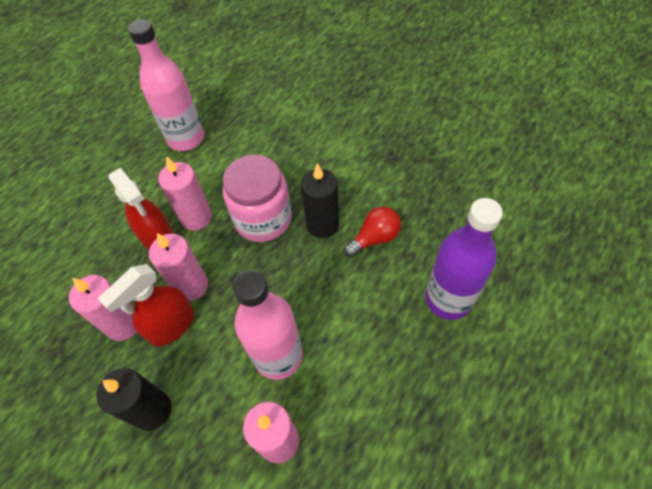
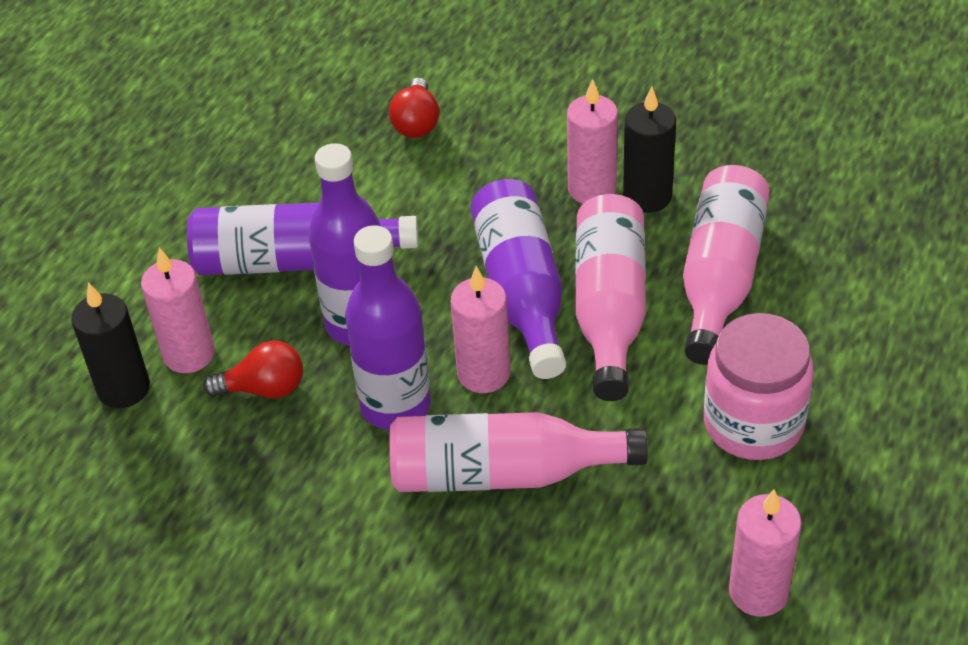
pink bottle: [128,19,204,151] [233,270,303,380] = 2 -> [389,412,648,492] [575,194,646,401] [683,165,770,365] = 3
purple bottle: [425,198,503,320] = 1 -> [187,203,418,275] [309,143,381,345] [345,225,431,430] [470,179,566,379] = 4
red light bulb: [344,207,401,257] = 1 -> [203,340,303,399] [389,77,440,138] = 2
red spray bottle: [98,264,194,346] [108,168,174,250] = 2 -> none = 0

